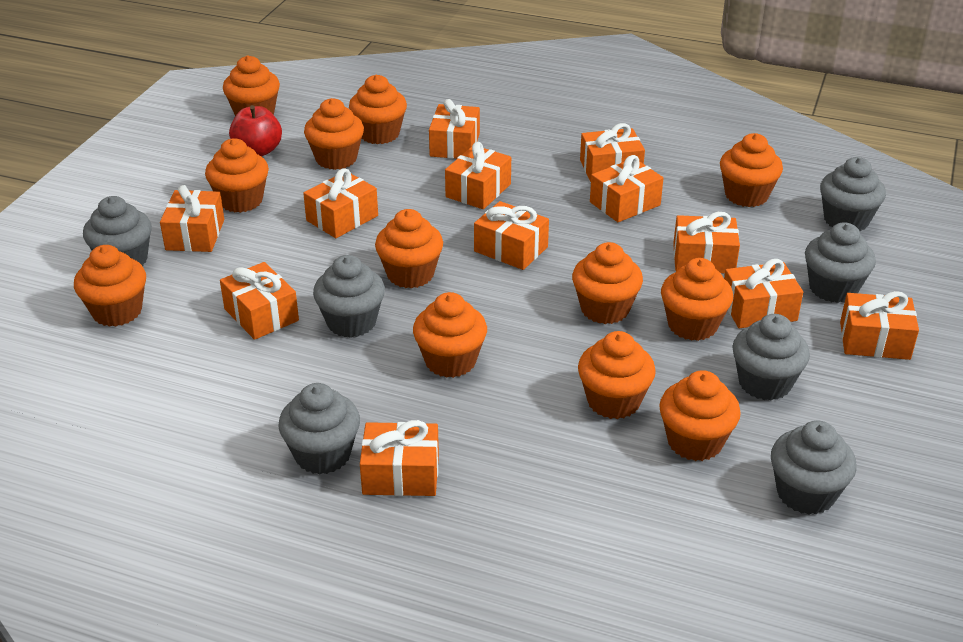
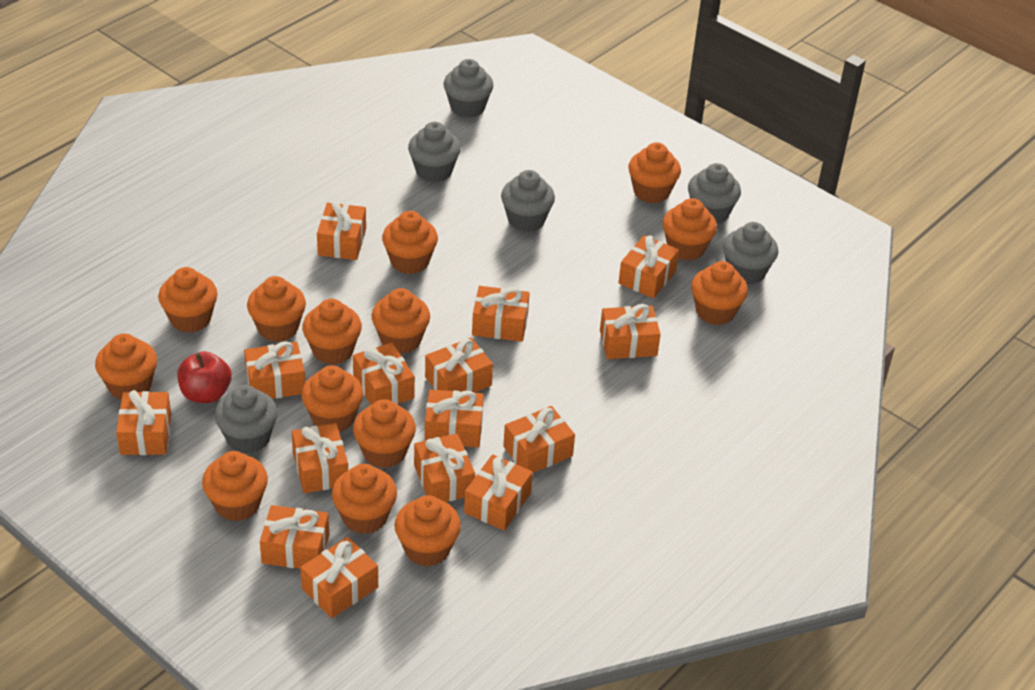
grey cupcake: [83,196,152,266] [278,383,360,474] [313,255,385,338] [732,314,810,401] [771,421,857,515] [805,222,876,303] [820,157,886,231] = 7 -> [215,385,278,454] [408,122,461,182] [444,59,493,118] [501,170,555,232] [688,163,741,224] [723,222,778,285] = 6
orange cupcake: [74,245,146,327] [205,138,269,213] [223,56,280,116] [304,98,364,170] [349,75,407,144] [375,209,443,288] [413,292,487,378] [572,242,643,324] [578,331,656,419] [659,370,741,461] [661,258,733,341] [720,133,783,207] = 12 -> [95,333,157,400] [158,267,218,333] [202,451,268,521] [247,276,306,342] [301,365,363,432] [302,299,362,365] [332,464,397,534] [353,399,416,468] [372,288,430,354] [382,211,438,274] [395,495,461,567] [629,142,681,203] [663,198,717,261] [691,261,748,325] = 14
orange gift: [160,185,224,252] [220,262,299,340] [303,168,378,238] [360,420,439,496] [429,99,480,159] [445,142,511,209] [474,201,549,270] [580,123,645,182] [590,155,663,222] [673,212,740,273] [724,259,803,328] [840,291,919,360] = 12 -> [116,390,171,455] [244,341,305,399] [260,505,329,569] [292,423,348,493] [300,537,378,618] [317,201,366,260] [353,342,415,405] [414,434,475,502] [425,338,493,393] [425,389,484,447] [464,454,533,531] [472,286,529,342] [503,406,575,473] [600,304,661,359] [618,235,679,298] = 15

